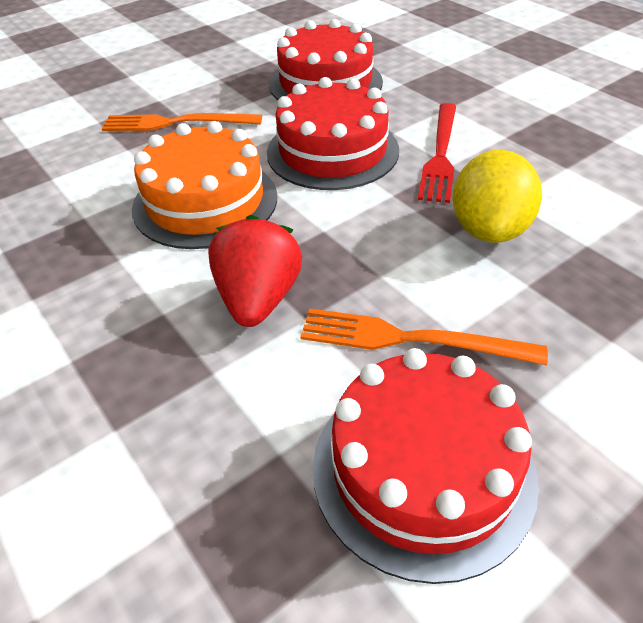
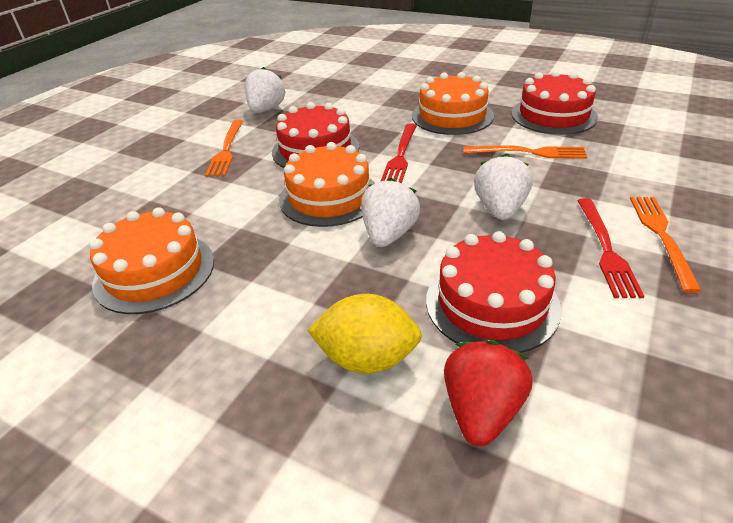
orange cake: [132,121,277,249] = 1 -> [89,207,214,314] [279,142,375,227] [412,72,494,135] = 3
orange fork: [102,113,262,131] [300,308,548,365] = 2 -> [205,120,243,177] [463,145,587,159] [630,197,702,293] = 3
red fork: [418,103,456,203] = 1 -> [380,123,417,183] [577,198,644,298] = 2
white strawberry: none = 0 -> [245,67,285,113] [361,178,420,247] [474,153,533,220] = 3

